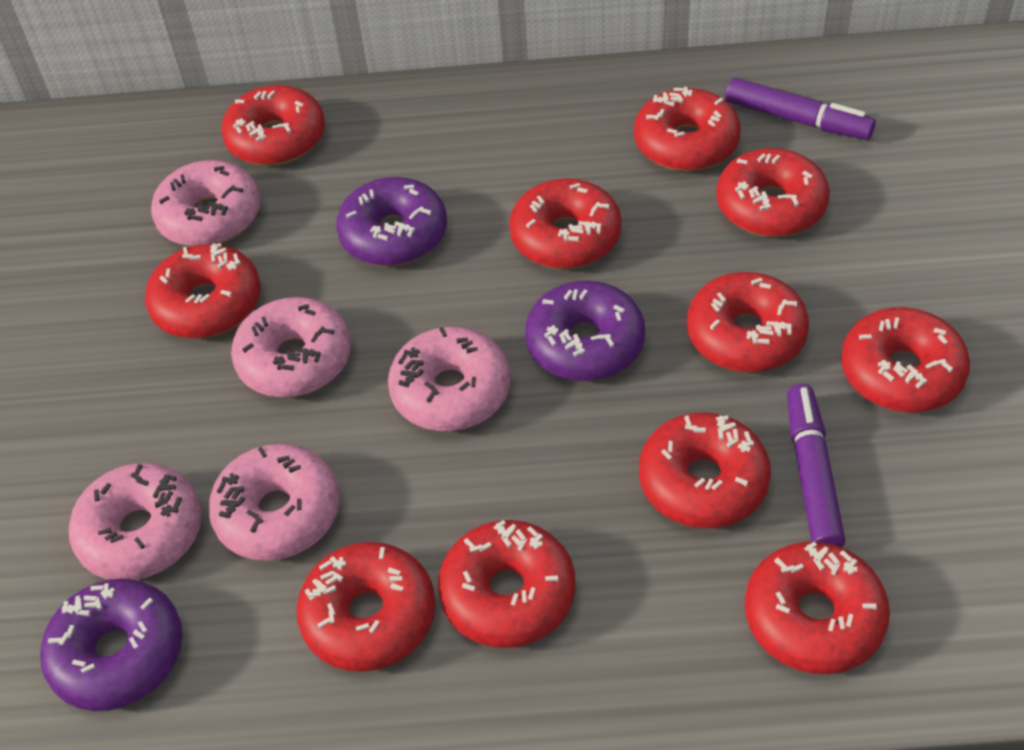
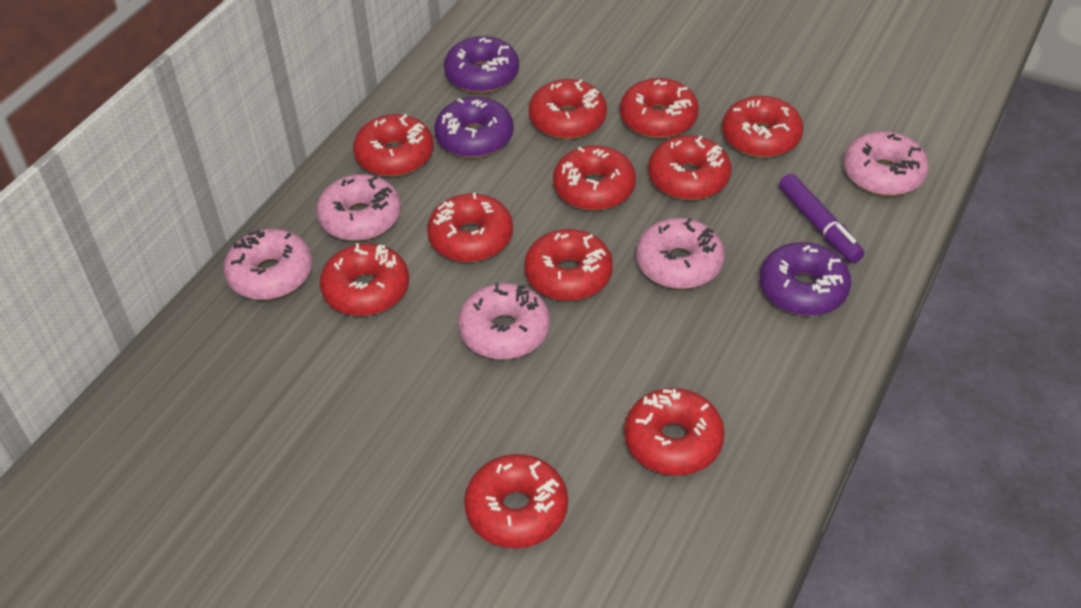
purple marker: [725,78,876,140] [787,384,845,548] = 2 -> [779,174,864,263] = 1

